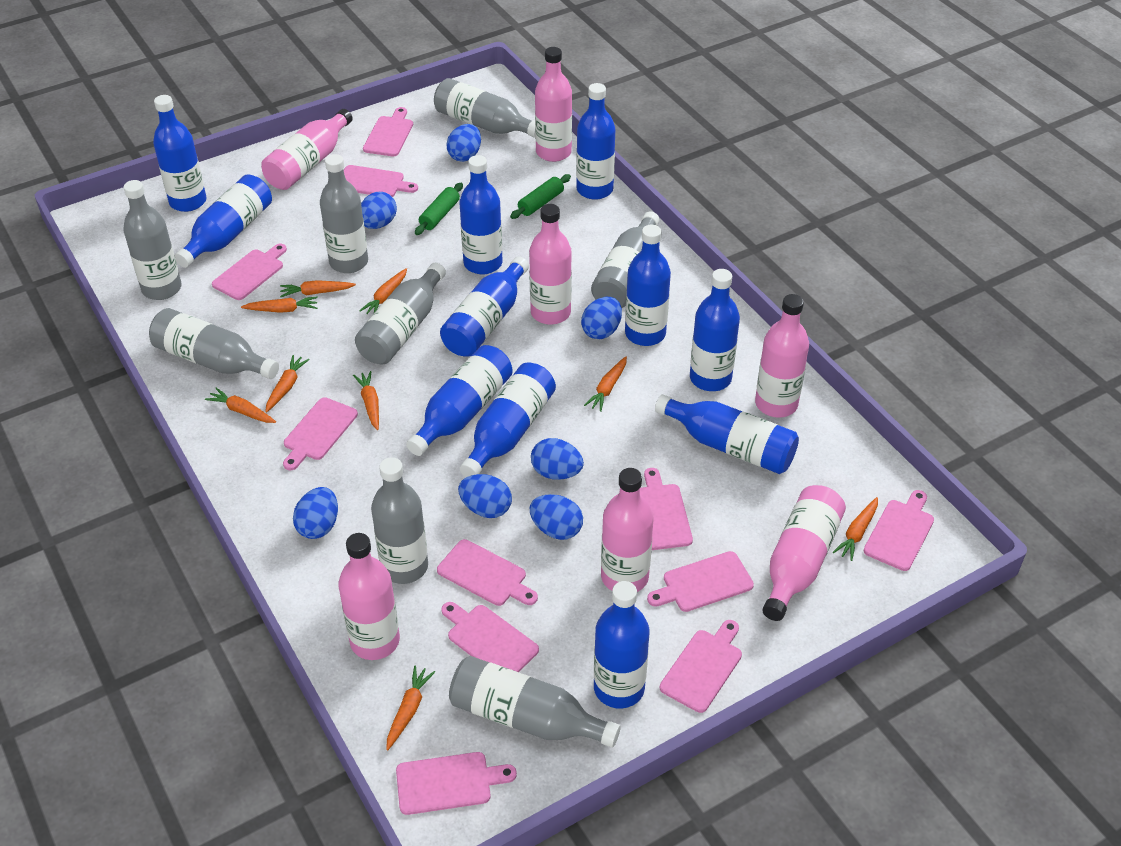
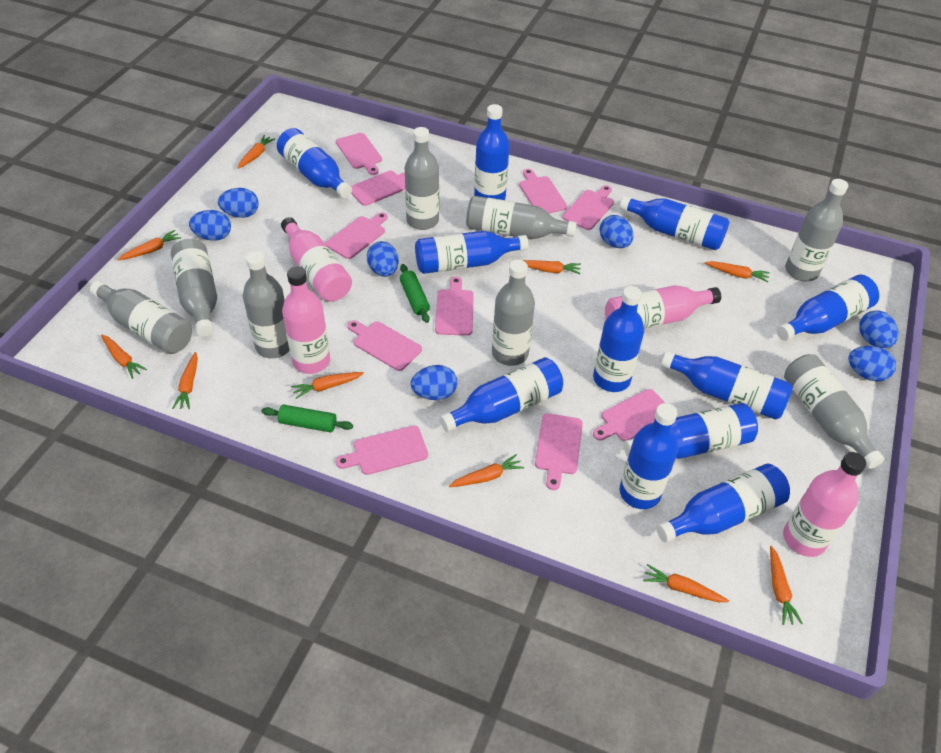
orange carrot: [205,388,276,423] [241,296,318,313] [265,355,310,413] [280,280,356,297] [353,371,379,430] [359,268,407,314] [386,665,435,750] [584,356,627,412] [833,497,878,561] = 9 -> [101,335,147,379] [118,230,181,261] [172,352,198,409] [237,135,275,169] [291,372,364,399] [449,454,524,487] [523,260,581,274] [643,564,729,602] [705,261,770,283] [770,546,803,625] = 10
pink bottle: [261,109,353,190] [338,533,400,660] [529,204,572,325] [535,47,572,162] [601,468,654,592] [755,294,809,418] [762,485,846,621] = 7 -> [281,217,352,302] [282,267,330,374] [605,285,721,329] [783,452,866,557] = 4
pink cutting board: [212,244,287,300] [283,397,358,470] [344,165,418,197] [363,107,413,156] [396,752,517,815] [437,539,538,606] [441,602,539,672] [640,468,693,550] [647,551,754,612] [660,620,742,713] [864,490,934,571] = 11 -> [325,212,388,259] [336,133,382,175] [336,425,428,475] [347,320,422,371] [351,170,405,206] [435,277,474,336] [519,169,567,214] [535,413,583,490] [562,185,614,230] [593,389,665,441] = 10

